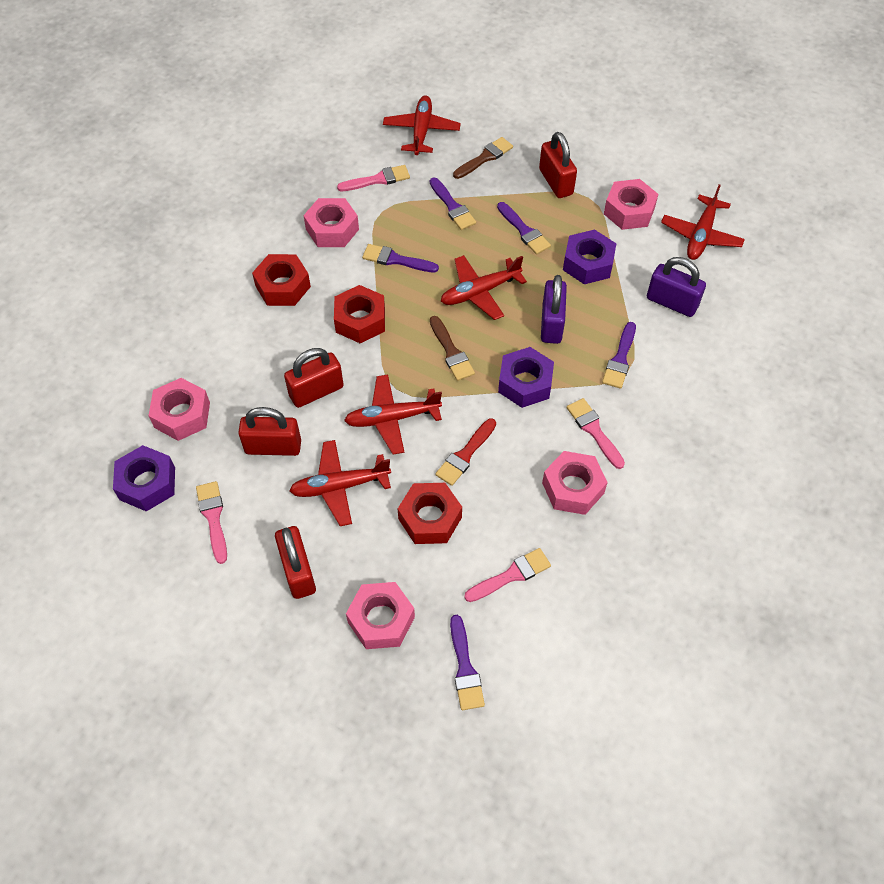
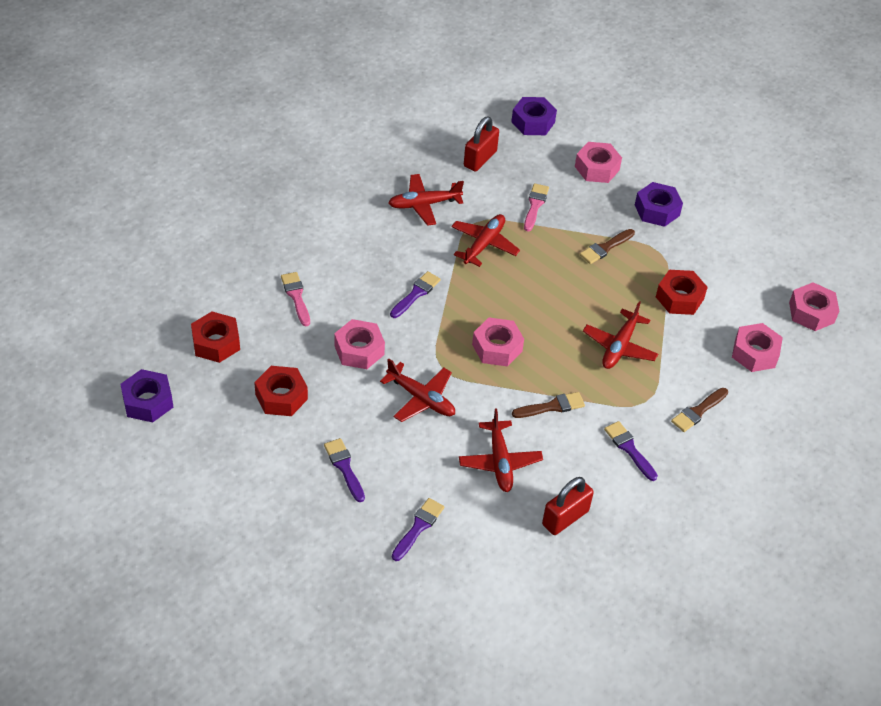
brown brush: [430,316,475,381] [453,137,513,179] = 2 -> [512,392,585,418] [580,229,635,264] [671,388,728,432] = 3
pink brush: [196,481,227,564] [337,165,410,191] [464,548,551,602] [567,398,625,469] = 4 -> [281,272,310,326] [524,183,549,232] = 2
purple brush: [362,244,439,272] [430,178,476,230] [450,615,485,710] [497,202,551,254] [602,322,636,389] = 5 -> [324,438,365,502] [390,271,441,318] [392,498,444,561] [604,421,658,481] = 4
purple padlock: [541,275,567,344] [647,257,706,317] = 2 -> none = 0
red brush: [435,418,496,486] = 1 -> none = 0
red padlock: [238,407,301,456] [275,526,316,599] [284,348,344,408] [539,132,577,198] = 4 -> [464,117,499,172] [542,477,594,535] = 2

